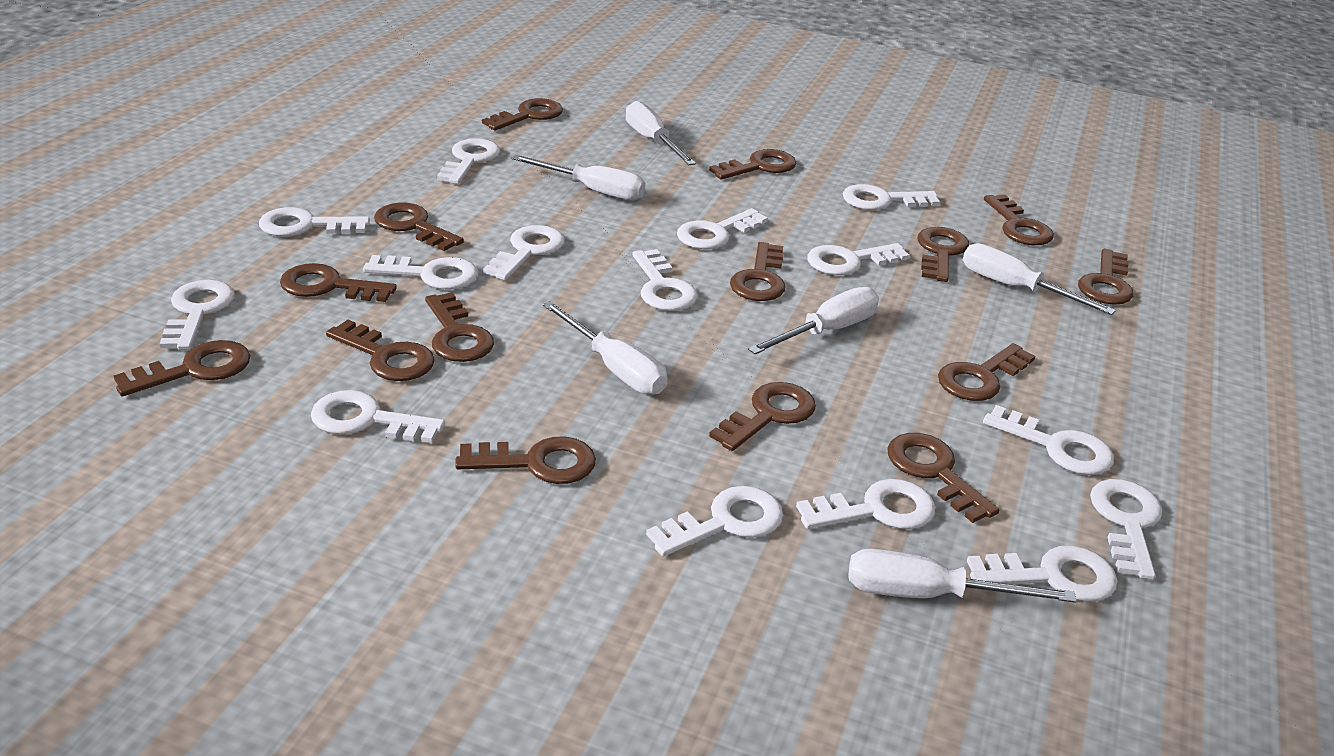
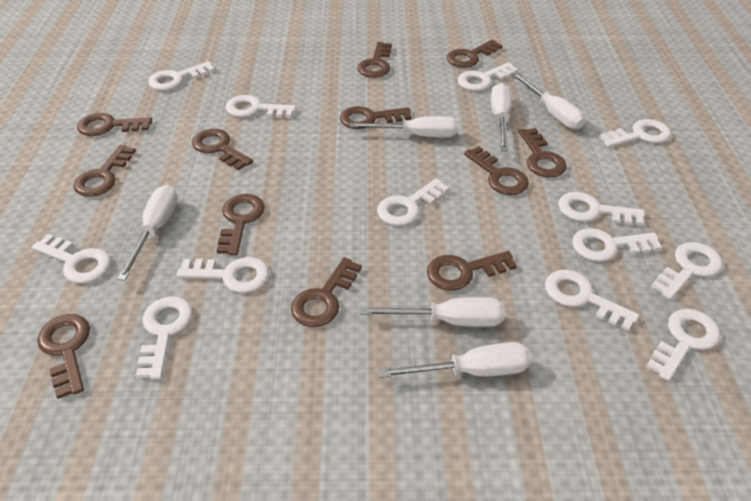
brown key: [114,340,251,396] [280,263,397,302] [326,320,435,381] [374,203,464,251] [425,292,494,362] [455,436,596,484] [482,98,563,131] [709,149,796,180] [709,382,816,451] [730,242,786,301] [887,433,999,523] [918,227,969,282] [938,343,1035,401] [984,194,1054,245] [1078,249,1133,305] = 15 -> [37,314,90,399] [73,145,136,197] [77,113,152,136] [192,129,253,170] [217,194,265,255] [291,257,362,327] [340,106,411,129] [357,42,392,78] [427,251,517,291] [447,40,502,68] [464,146,529,195] [519,128,567,178] = 12
white key: [159,280,235,350] [259,207,370,236] [311,390,445,443] [363,255,478,290] [437,138,500,184] [483,225,565,280] [632,249,697,311] [646,486,783,556] [677,208,768,249] [796,479,935,529] [807,243,910,275] [843,184,940,210] [967,545,1117,602] [983,405,1114,475] [1090,479,1162,579] = 15 -> [32,234,111,283] [136,296,193,379] [148,61,215,90] [176,257,269,293] [226,95,296,118] [377,178,449,226] [458,62,518,91] [545,270,639,331] [558,192,645,226] [572,228,662,262] [599,119,671,147] [646,309,720,381] [651,242,723,300] = 13

